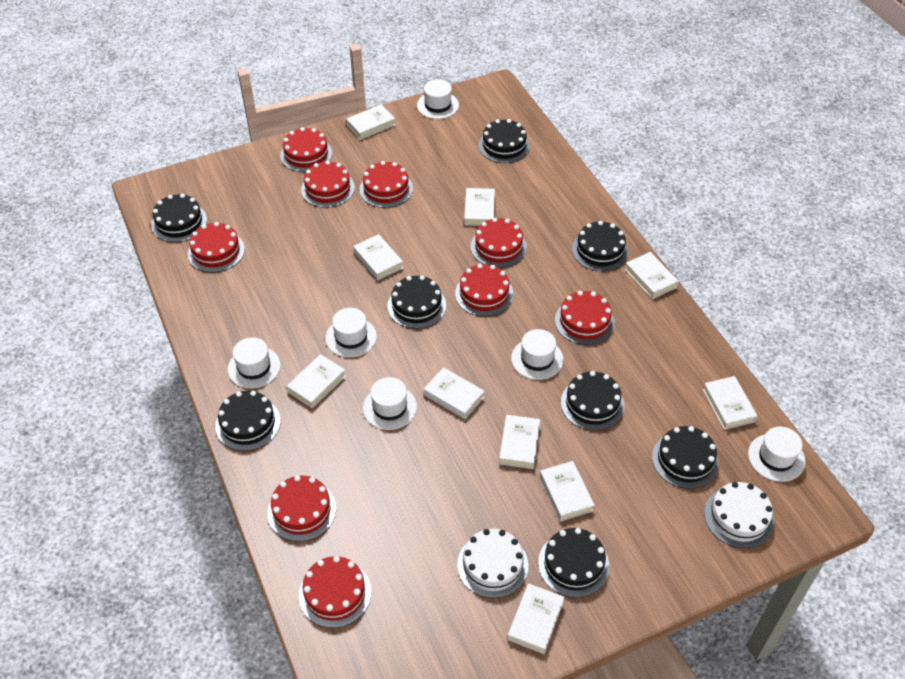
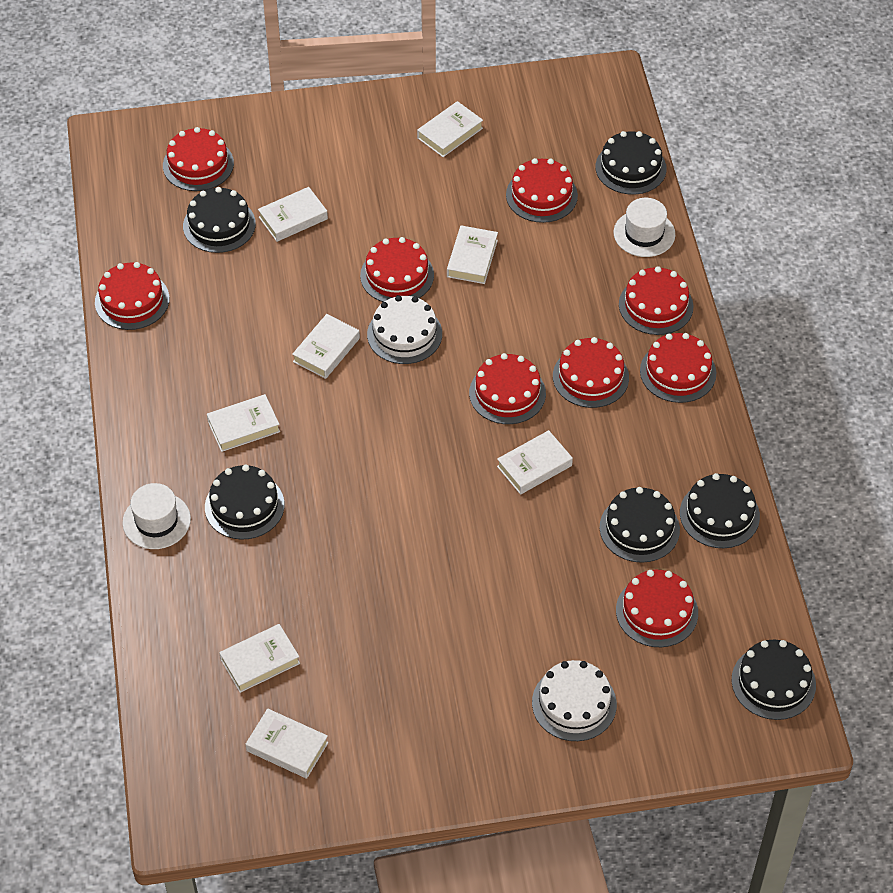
black cake: [151,194,207,242] [215,391,280,451] [387,275,446,329] [479,119,530,163] [538,528,609,598] [561,371,624,431] [572,221,629,271] [652,426,719,489] = 8 -> [183,187,256,253] [205,465,284,540] [595,131,667,195] [600,487,680,563] [680,473,760,548] [732,639,816,720] = 6
white book: [287,354,346,409] [346,104,395,140] [353,234,403,280] [424,367,485,419] [464,188,495,226] [499,415,540,469] [507,583,564,654] [540,461,595,521] [625,252,679,299] [703,376,757,430] = 10 -> [207,394,280,452] [219,624,300,693] [245,708,328,779] [258,187,328,242] [292,314,360,379] [417,101,483,157] [447,225,498,284] [497,430,573,495] = 8
white hat: [228,337,281,388] [325,308,377,357] [363,377,417,430] [417,79,459,119] [511,329,564,380] [748,427,805,482] = 6 -> [122,483,191,549] [614,198,675,257] = 2

